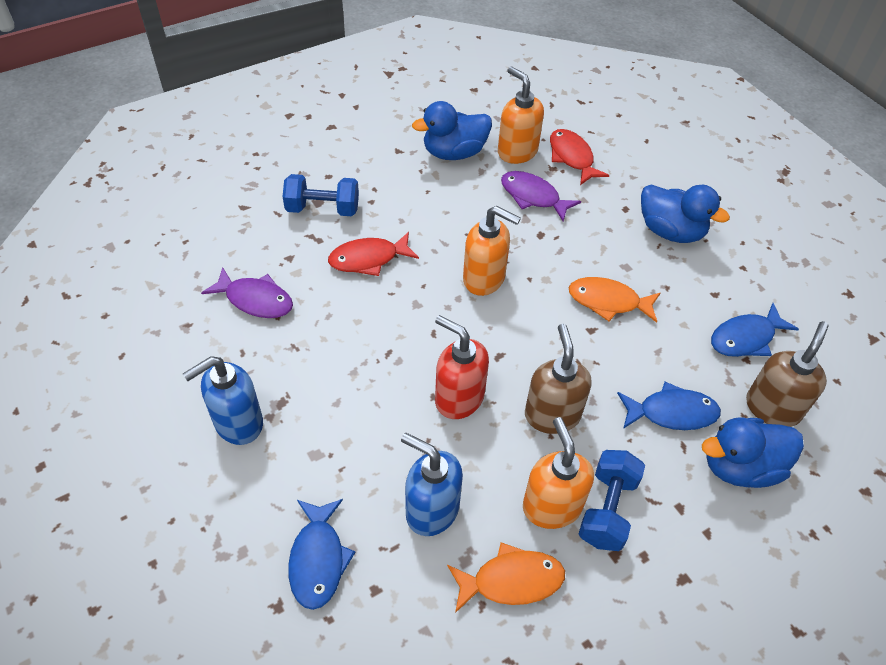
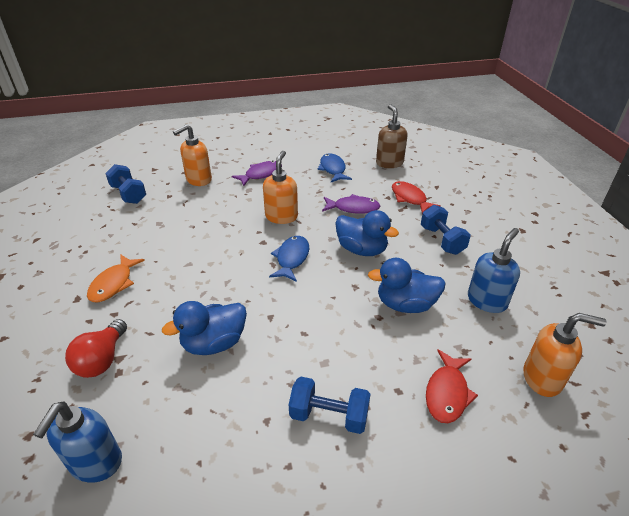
blue dumbbell: [283,174,359,216] [579,450,645,551] = 2 -> [105,164,146,204] [289,377,371,434] [421,205,471,255] = 3
blue fish: [288,499,355,610] [617,382,721,430] [711,303,799,357] = 3 -> [269,236,309,282] [317,153,352,182] = 2
brown soap dispenser: [525,324,592,434] [746,321,829,427] = 2 -> [376,104,408,168] = 1
orange fish: [447,542,565,613] [568,277,660,323] = 2 -> [87,255,145,302] = 1
red light bulb: none = 0 -> [65,319,127,378] = 1
red soap dispenser: [435,315,489,419] = 1 -> none = 0

